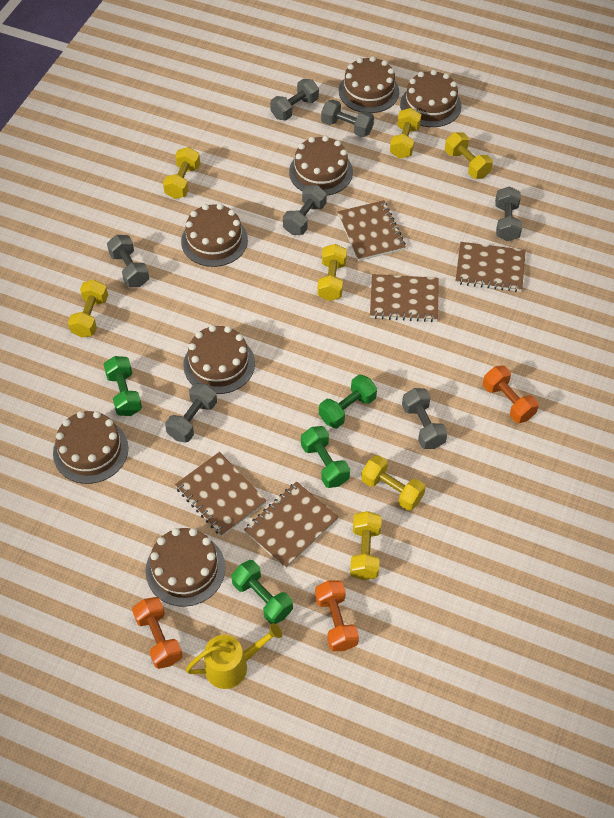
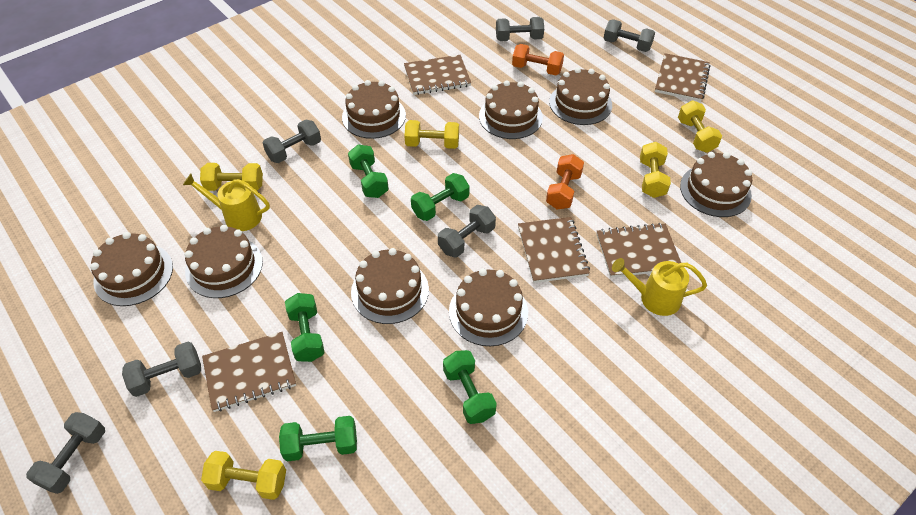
brown cake: [53,411,128,484] [145,528,225,607] [181,204,248,267] [183,325,255,394] [289,136,353,196] [339,56,399,113] [400,70,462,127] = 7 -> [90,232,173,306] [185,225,263,298] [342,80,406,139] [351,248,429,324] [449,269,528,346] [479,80,543,139] [549,68,612,125] [680,152,752,217] = 8
green dumbbell: [103,356,142,416] [231,560,293,624] [301,426,350,488] [319,375,377,428] = 4 -> [279,416,357,462] [285,293,325,362] [348,144,389,198] [411,173,470,221] [443,350,497,424] = 5
grey dumbbell: [107,235,149,287] [165,383,217,442] [270,79,319,121] [283,185,327,235] [321,99,374,137] [402,388,448,449] [495,186,522,241] = 7 -> [26,412,105,494] [122,342,201,397] [263,120,321,163] [438,205,496,258] [496,17,544,41] [603,19,655,52] = 6
orange dumbbell: [132,597,183,669] [315,581,359,651] [483,365,539,423] = 3 -> [512,44,564,75] [546,154,584,209] = 2
yellow dumbbell: [68,279,108,338] [163,147,200,199] [317,244,347,301] [350,511,382,580] [361,455,426,511] [390,108,421,158] [445,132,493,179] = 7 -> [200,163,263,191] [201,451,286,500] [404,120,459,149] [640,142,671,198] [678,101,722,153] = 5
yellow watering can: [186,623,282,689] = 1 -> [183,174,270,231] [612,258,707,316] = 2

